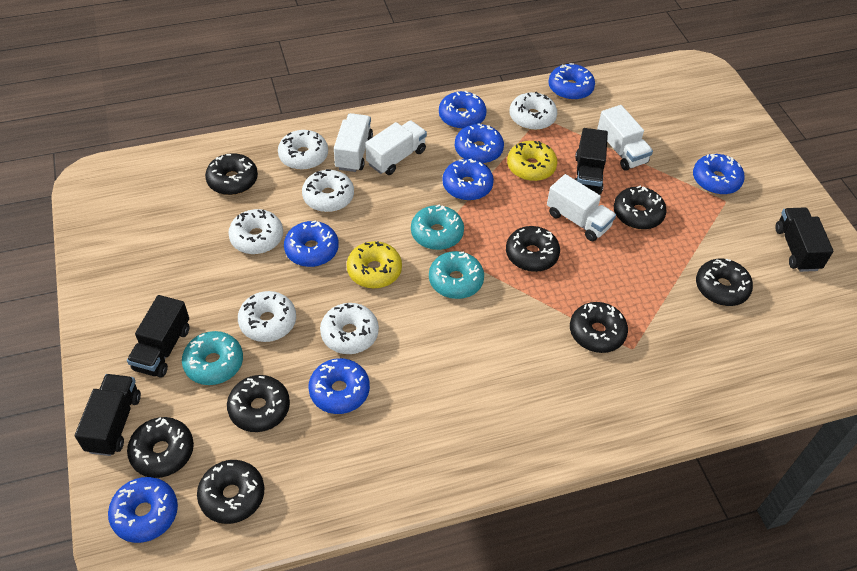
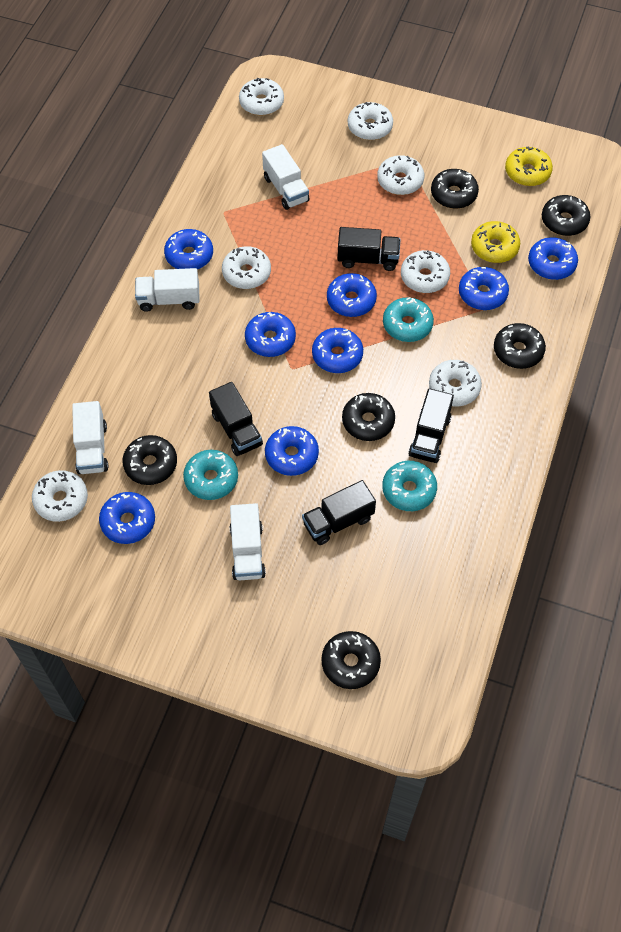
black donut: [127,417,194,478] [197,460,264,524] [205,153,258,195] [227,375,290,432] [506,226,560,272] [570,302,628,353] [614,186,667,230] [696,259,753,306] = 8 -> [123,435,177,485] [321,631,381,689] [342,393,395,441] [431,169,479,209] [494,323,546,369] [542,195,590,236] = 6
white donut: [228,209,283,254] [238,291,296,342] [278,130,328,170] [302,169,354,212] [320,303,379,354] [510,92,557,130] = 6 -> [32,470,88,522] [222,246,271,289] [239,78,284,116] [348,102,393,140] [377,155,424,195] [401,250,450,293] [429,360,482,406] = 7

